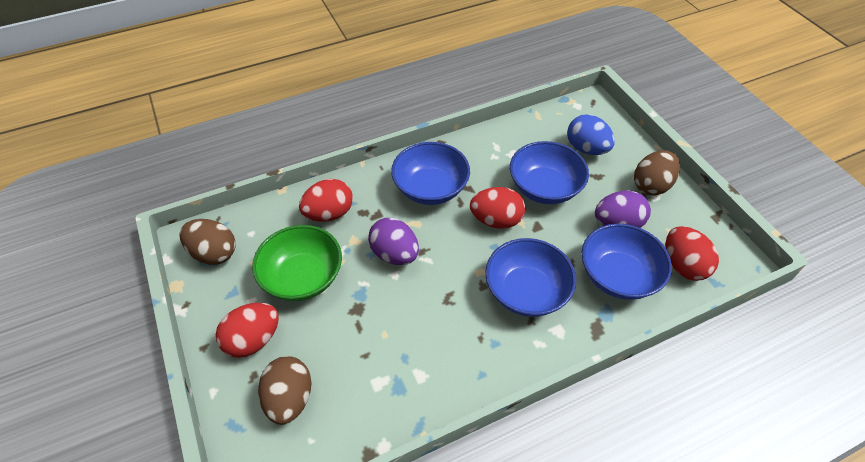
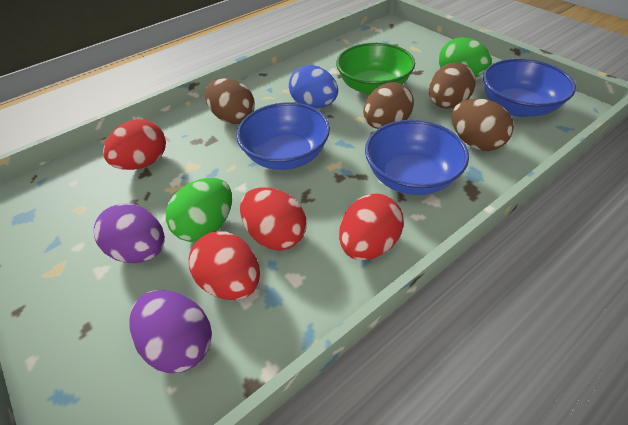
blue bowl: [391,142,470,205] [485,238,576,317] [510,141,589,204] [581,224,672,300] = 4 -> [236,102,330,170] [365,120,469,195] [483,59,576,117] = 3
brown egg: [179,219,236,265] [258,356,312,425] [634,150,680,195] = 3 -> [205,78,255,124] [363,82,414,129] [429,62,476,109] [452,98,514,151] = 4
green egg: none = 0 -> [166,178,232,242] [439,37,492,77] = 2

